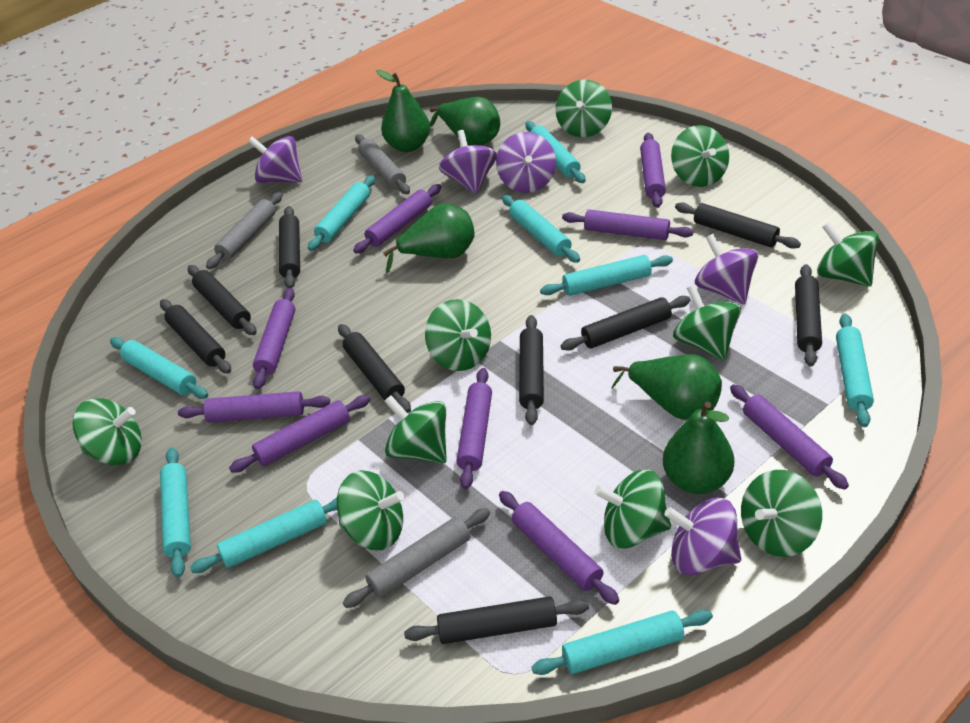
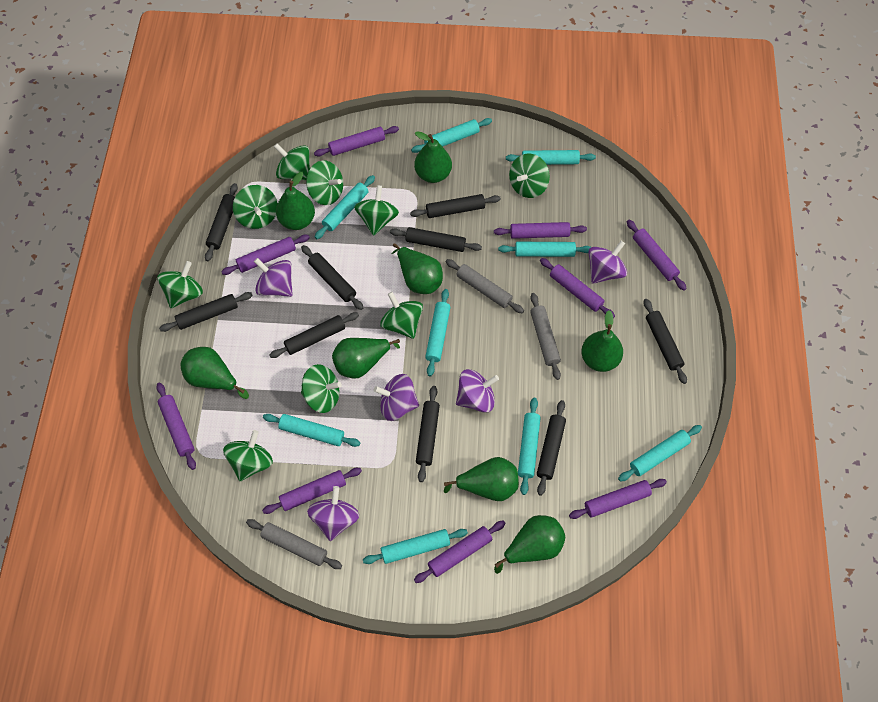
green pear: [376,70,430,152] [383,203,475,273] [430,97,500,146] [612,354,722,420] [663,402,735,494] = 5 -> [181,347,249,399] [276,172,315,230] [332,338,400,378] [392,243,443,294] [414,132,452,183] [444,457,519,501] [494,515,565,574] [581,310,623,372] = 8
green spinning top: [73,398,142,465] [337,470,404,550] [385,395,447,463] [425,299,491,371] [556,80,612,137] [594,470,671,548] [671,125,729,187] [673,285,741,360] [741,470,822,557] [817,222,879,287] = 10 -> [157,261,203,308] [223,430,273,481] [233,185,277,229] [274,143,310,180] [301,364,342,413] [306,161,343,205] [354,185,399,236] [380,292,423,339] [509,154,550,198] = 9

